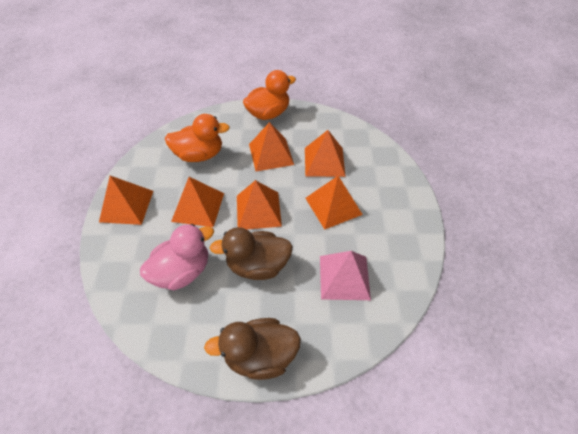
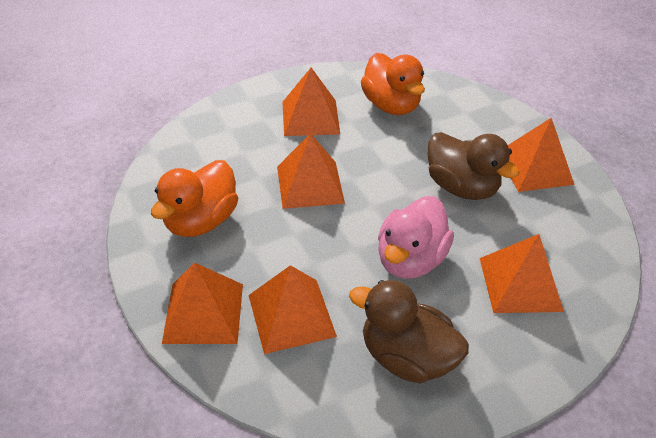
pink pyramid: [320,251,371,300] = 1 -> none = 0

